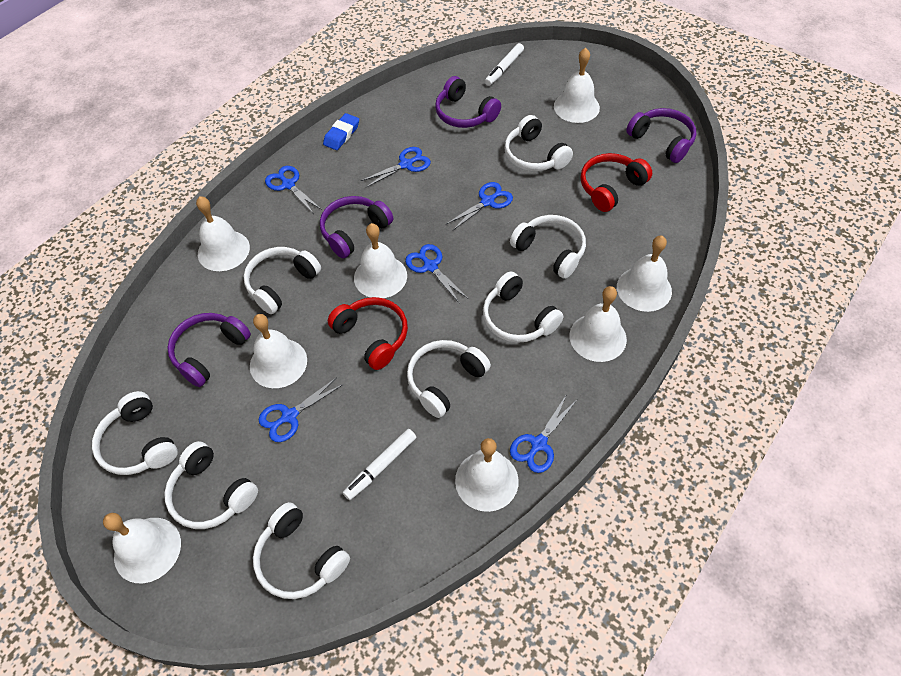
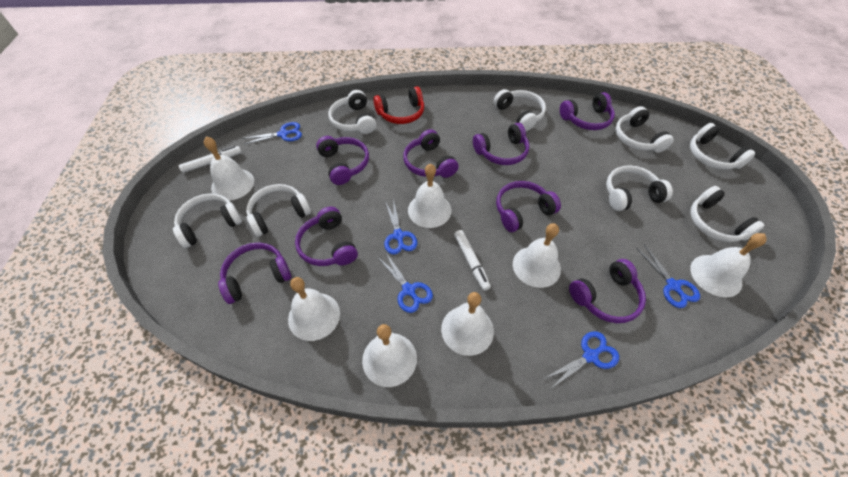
blue eraser: [323,113,359,150] = 1 -> none = 0
blue scissors: [258,377,344,442] [265,166,322,214] [361,147,431,188] [405,244,468,304] [446,182,513,231] [510,394,577,473] = 6 -> [242,122,302,144] [379,253,433,313] [384,201,417,255] [543,331,619,387] [637,244,700,308] = 5
purple headphones: [167,313,251,387] [320,196,393,258] [435,76,501,128] [626,108,696,163] = 4 -> [218,243,291,304] [295,207,358,266] [316,136,369,185] [403,129,459,178] [473,123,529,165] [496,181,561,232] [560,92,615,130] [569,259,646,323] = 8
red headphones: [328,297,408,370] [581,153,652,212] = 2 -> [373,86,424,124] = 1
white bell: [103,513,181,583] [196,196,250,271] [250,314,307,388] [354,223,407,298] [455,438,519,512] [554,48,600,123] [569,286,627,362] [617,236,672,312] = 8 -> [204,137,254,200] [288,277,340,341] [362,324,417,387] [408,164,451,228] [441,292,494,356] [513,223,561,288] [690,233,767,298] = 7

